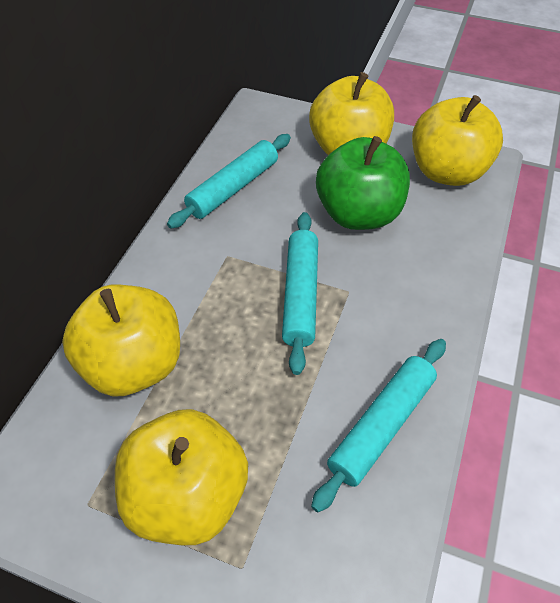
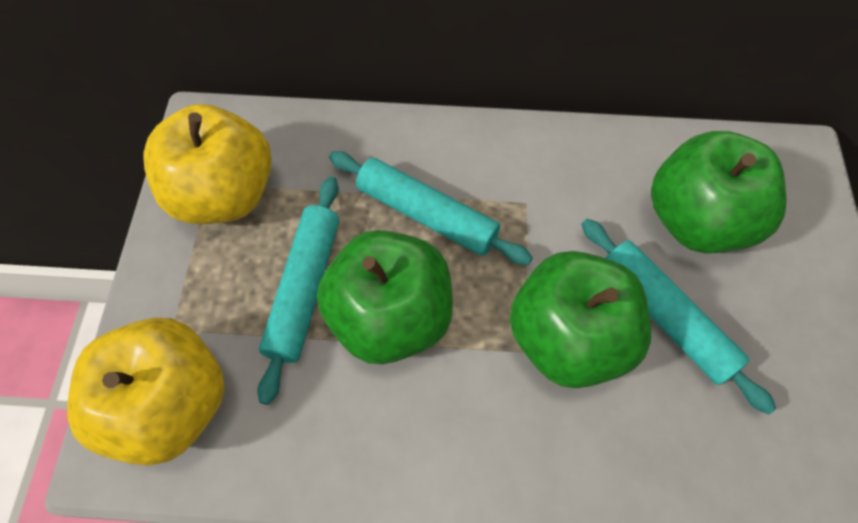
green apple: [316,136,410,230] = 1 -> [317,230,453,364] [509,251,651,388] [651,131,787,253] = 3
yellow apple: [62,285,180,397] [115,409,248,545] [309,72,394,155] [412,95,503,186] = 4 -> [67,318,225,466] [143,104,272,224] = 2

